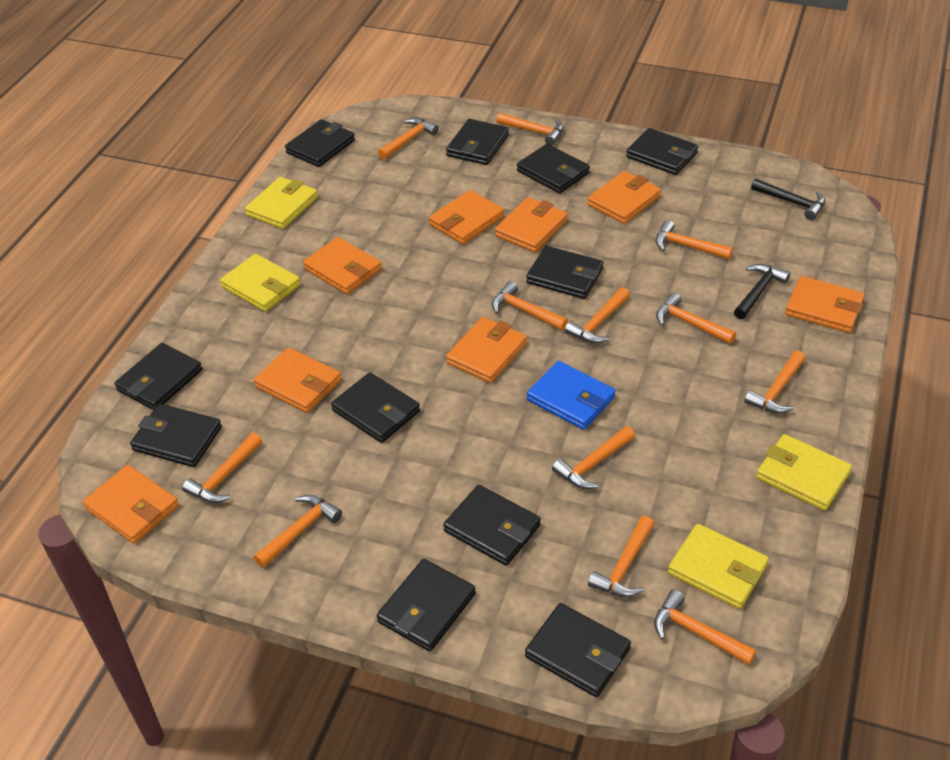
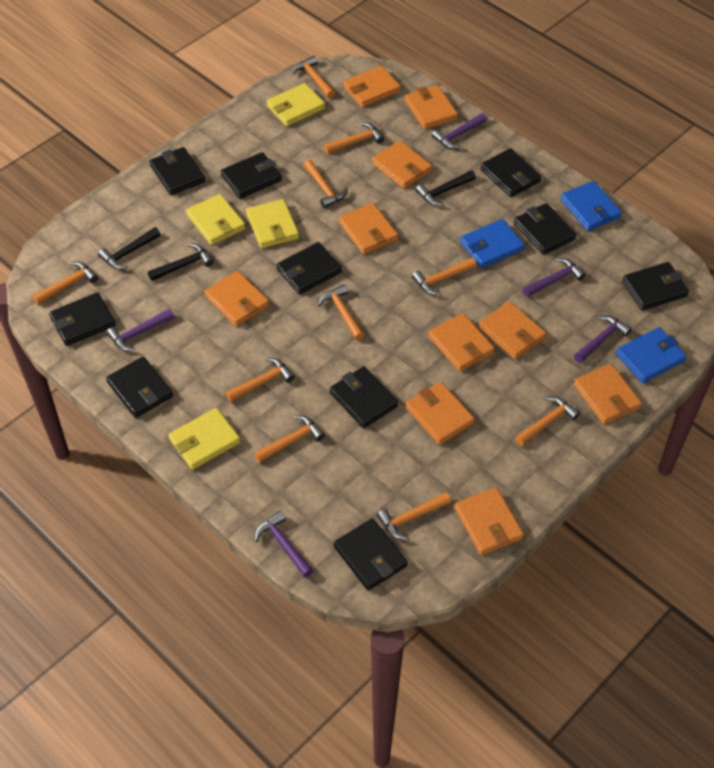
black hammer: [734,264,790,319] [751,178,825,220] = 2 -> [98,227,161,269] [148,243,214,281] [415,170,476,206] = 3
black wallet: [114,343,202,410] [130,404,222,467] [285,119,355,167] [331,372,420,443] [377,559,476,652] [443,485,541,566] [446,119,509,165] [517,144,590,194] [525,603,631,697] [526,246,604,299] [626,128,698,175] = 11 -> [49,292,116,346] [106,356,173,418] [149,147,205,195] [221,152,282,199] [277,242,342,294] [330,366,398,428] [334,518,407,590] [480,148,541,197] [514,203,576,255] [622,262,689,310] = 10
blue wallet: [527,361,616,430] = 1 -> [460,219,525,268] [561,181,622,231] [616,327,687,383] = 3
orange hammer: [182,433,262,503] [253,495,342,568] [378,118,439,160] [492,281,568,331] [497,113,564,146] [552,426,635,489] [564,287,630,344] [588,516,654,597] [654,590,756,665] [655,220,733,259] [656,293,736,344] [744,350,806,414] = 12 -> [33,262,98,305] [226,358,295,402] [254,415,325,463] [293,56,335,98] [304,160,348,208] [318,284,365,340] [324,122,385,154] [377,492,451,540] [412,258,477,295] [515,396,580,446] = 10
orange wallet: [83,465,179,544] [254,347,341,413] [303,237,382,294] [429,190,504,244] [446,317,527,383] [495,197,568,252] [587,171,661,224] [785,276,865,333] = 8 -> [204,271,269,327] [339,203,398,254] [343,66,401,107] [372,140,432,189] [405,85,458,129] [406,382,475,445] [428,313,495,372] [454,487,524,555] [479,301,546,359] [574,364,642,424] = 10
purple hammer: none = 0 -> [106,309,174,351] [255,510,313,578] [431,113,487,149] [523,258,586,297] [574,315,632,363] = 5

